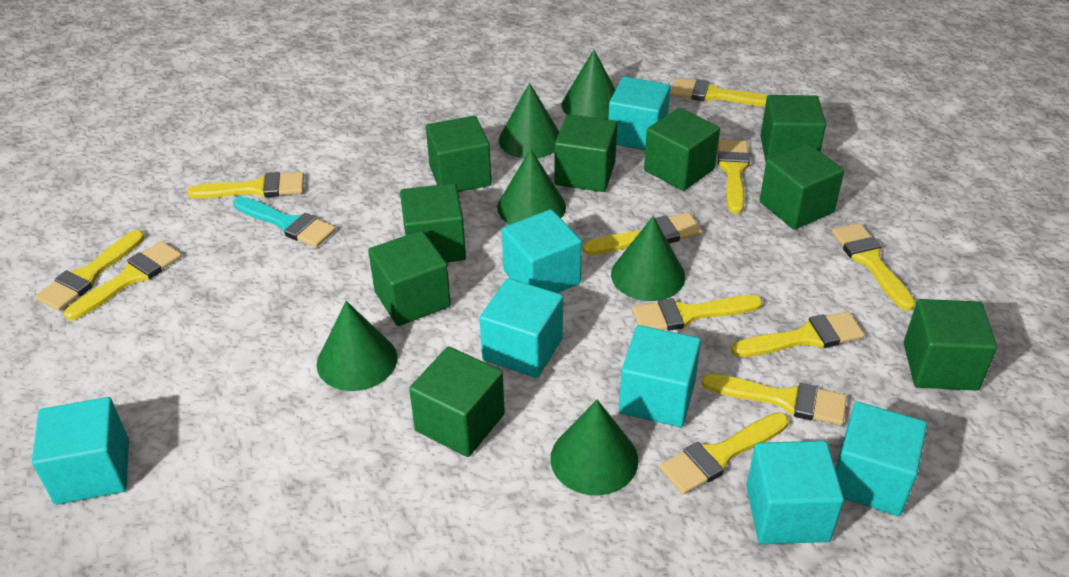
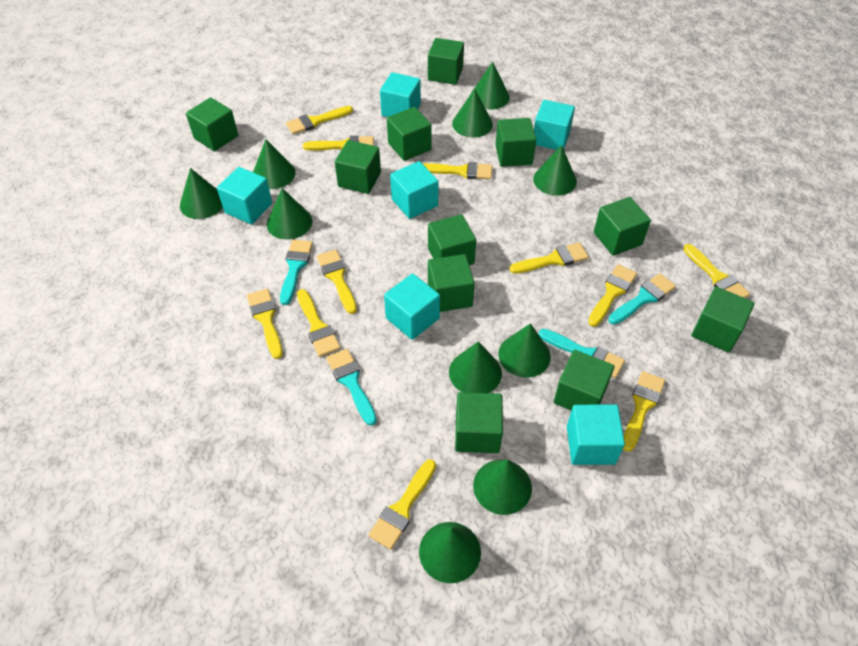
green cone: [317,301,397,391] [497,149,566,225] [499,83,559,158] [550,400,638,496] [562,50,615,120] [611,216,685,301] = 6 -> [180,168,223,219] [253,139,295,189] [267,188,312,240] [419,522,481,583] [449,341,502,393] [452,89,493,138] [471,62,510,109] [473,460,532,515] [498,323,551,377] [533,145,577,196] = 10
green cube: [368,230,451,326] [400,183,466,263] [409,346,505,457] [426,116,491,192] [555,114,617,192] [644,108,720,191] [760,95,826,161] [760,143,844,230] [904,299,997,391] = 9 -> [186,97,238,151] [335,140,381,194] [387,107,432,161] [428,38,464,85] [428,214,476,265] [428,254,475,312] [455,392,503,453] [495,118,536,167] [554,350,615,411] [594,197,651,256] [691,287,755,353] = 11
turquoise brush: [233,196,336,247] = 1 -> [280,240,313,305] [326,349,377,426] [539,329,625,378] [608,273,676,325] = 4
turquoise cube: [32,397,129,505] [480,278,563,378] [502,209,582,293] [608,77,671,150] [619,325,701,427] [746,441,844,544] [835,402,927,516] = 7 -> [217,167,272,224] [380,72,421,117] [384,273,440,340] [390,161,439,219] [534,100,575,150] [567,404,625,465] = 6

